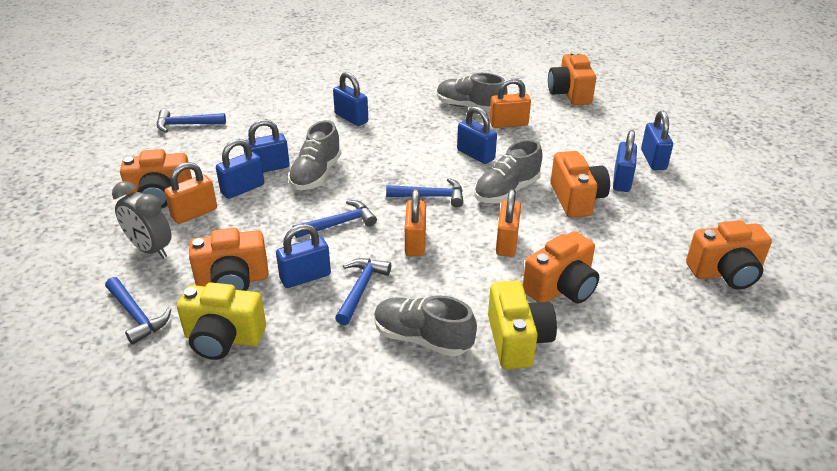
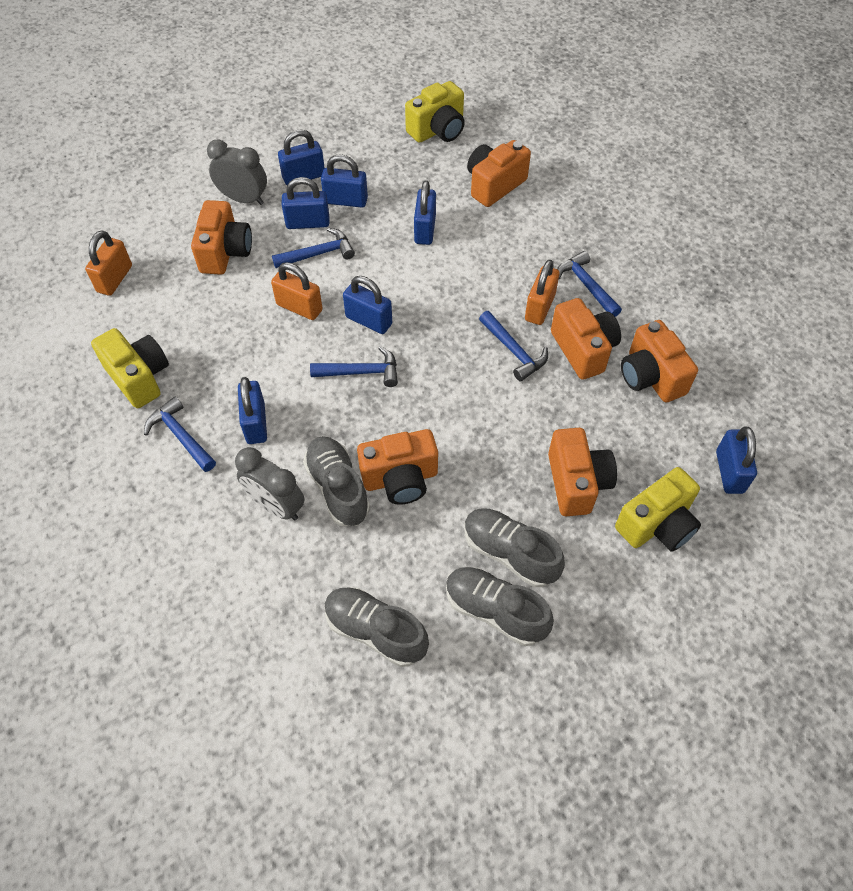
grey clock: [112,181,171,259] = 1 -> [207,139,267,205] [235,447,305,520] = 2
orange padlock: [164,162,217,224] [405,189,426,256] [490,78,531,128] [496,189,521,257] = 4 -> [85,230,132,296] [271,262,322,320] [525,260,559,325] = 3
yellow camera: [177,282,266,360] [488,281,557,369] = 2 -> [91,328,169,408] [405,81,465,143] [615,467,701,552] = 3

